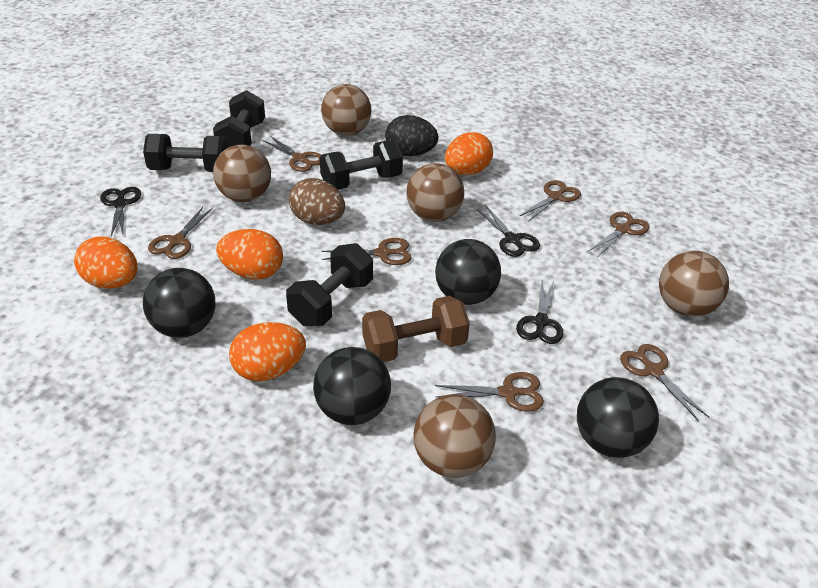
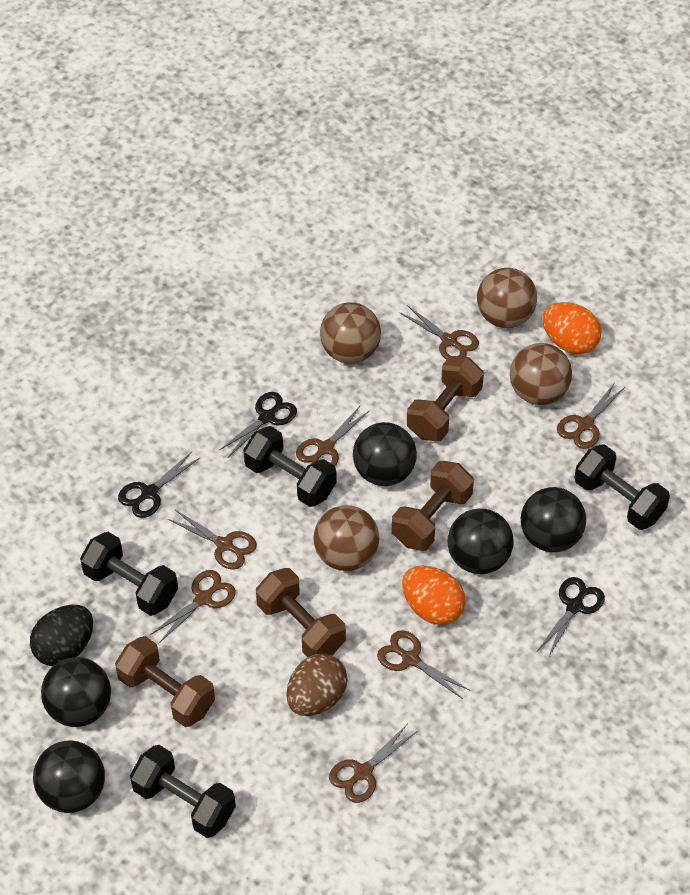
black ball: [143,268,215,338] [313,347,391,425] [435,239,501,305] [577,377,659,458] = 4 -> [33,740,105,813] [41,657,111,727] [353,422,417,486] [447,508,514,574] [521,487,586,552] = 5
brown ball: [213,145,271,202] [321,84,372,136] [407,163,464,222] [413,394,496,478] [659,251,729,317] = 5 -> [313,505,379,571] [320,302,381,364] [477,268,537,328] [510,343,572,405] = 4
brown dumbbell: [362,296,470,362] = 1 -> [115,636,215,727] [256,568,346,657] [392,461,474,551] [407,356,484,441] = 4
orange egg: [74,236,138,289] [216,229,283,279] [229,322,306,381] [445,132,493,175] = 4 -> [402,566,465,625] [542,302,602,354] = 2

